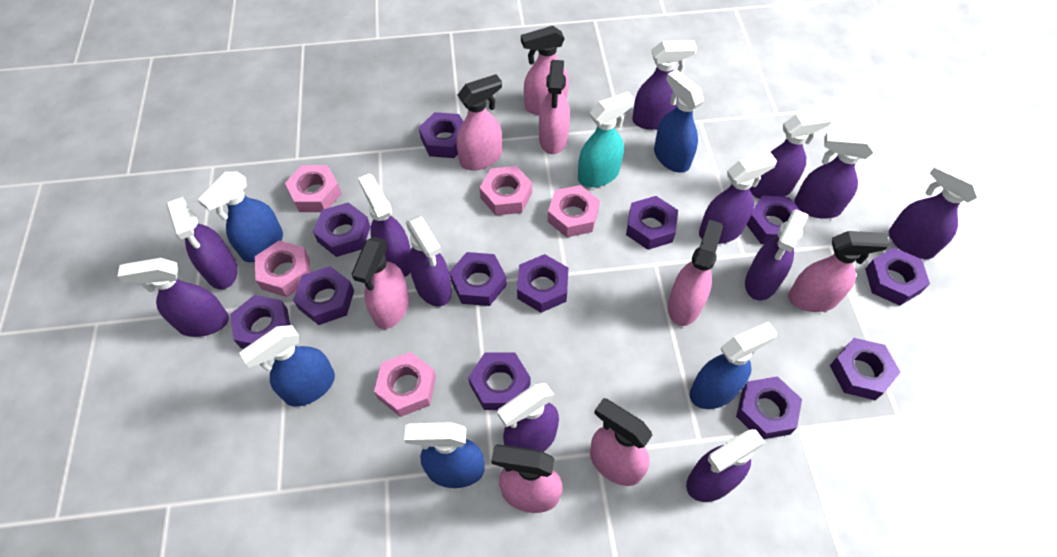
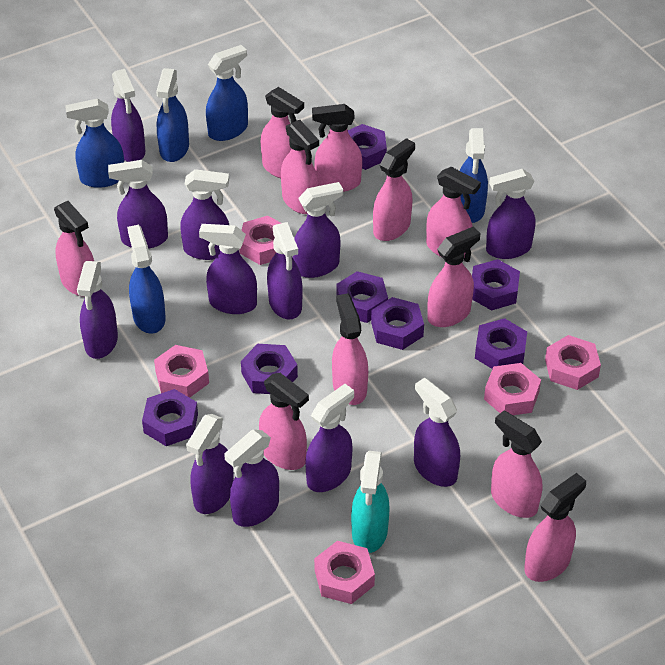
pink spray bottle: [352,237,409,329] [457,74,502,170] [491,444,563,513] [521,26,569,115] [539,60,570,154] [590,398,652,486] [668,220,723,326] [788,231,890,312] = 8 -> [54,201,94,297] [259,373,309,470] [261,87,304,178] [281,120,319,214] [312,104,362,192] [332,293,368,405] [373,138,415,241] [426,167,481,257] [427,226,481,327] [491,411,542,518] [524,473,586,582] = 11
purple nut: [230,295,290,349] [293,266,354,325] [313,202,371,257] [419,112,463,158] [449,252,507,306] [468,352,530,410] [517,254,568,313] [626,196,678,250] [736,376,802,439] [747,195,800,244] [830,338,900,400] [865,248,930,306] = 12 -> [142,389,198,446] [241,344,298,394] [336,271,388,323] [348,124,387,170] [371,297,424,350] [472,259,520,311] [475,318,527,369] = 7

